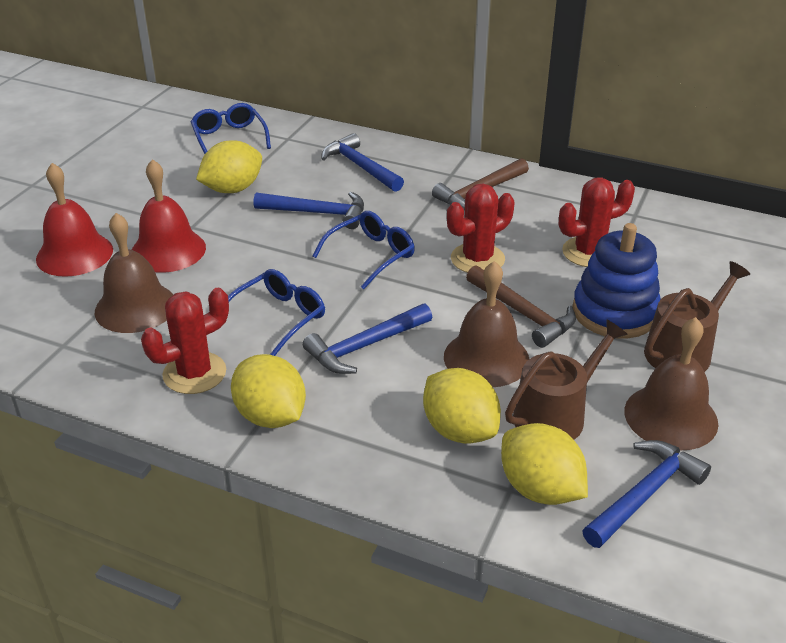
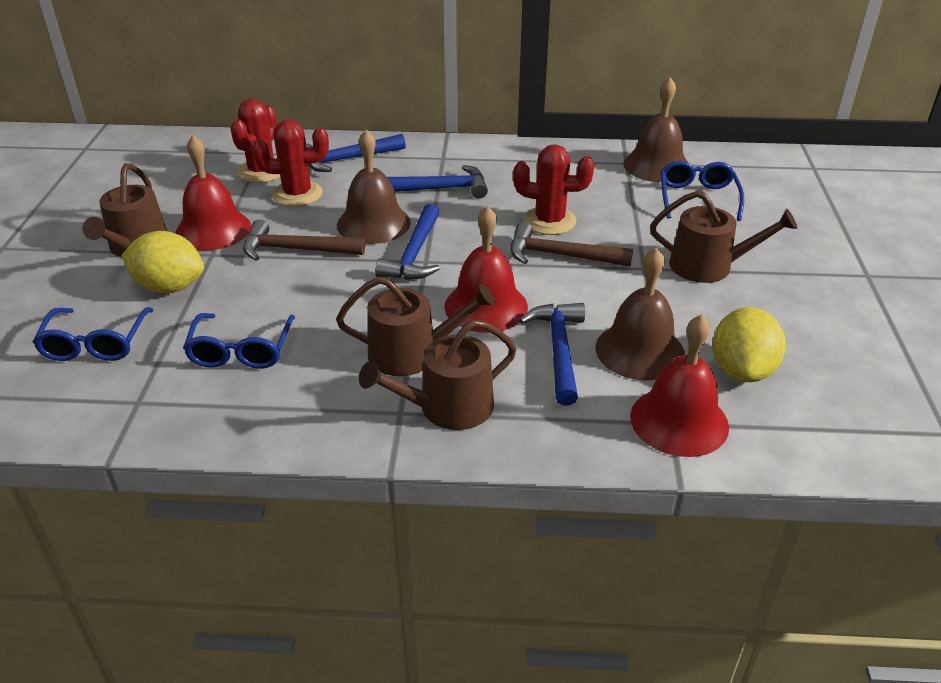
blue stacking toy: [572,223,661,339] = 1 -> none = 0
brown watering can: [505,320,628,440] [644,261,750,372] = 2 -> [82,163,167,257] [336,277,496,376] [359,319,517,430] [650,191,797,283] = 4
red bell: [36,163,113,277] [132,159,206,273] = 2 -> [175,135,251,251] [444,206,528,333] [630,314,729,457] = 3
yellow lemon: [196,140,262,193] [231,354,306,428] [423,368,501,444] [501,423,588,505] = 4 -> [121,231,204,293] [712,307,786,382] = 2

